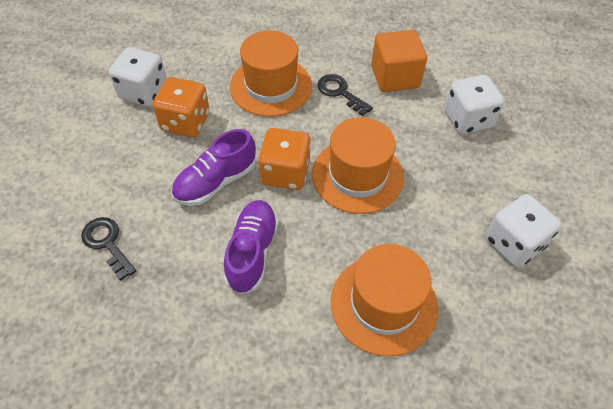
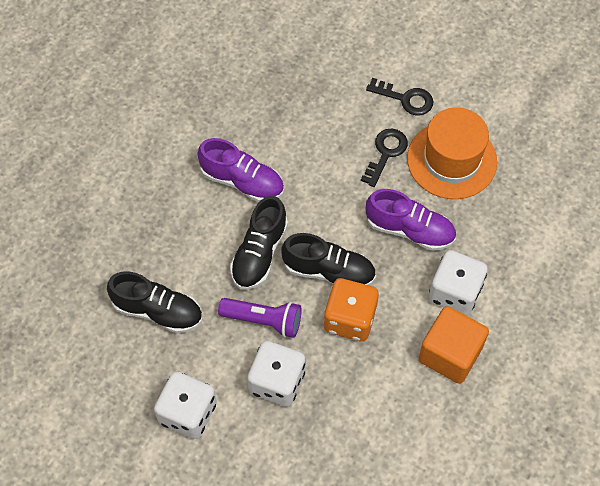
black shoe: none = 0 -> [107,272,202,333] [230,196,288,290] [281,233,376,286] = 3
orange dice: [153,77,210,137] [258,128,311,190] = 2 -> [324,278,379,342] = 1
orange hat: [230,31,312,117] [312,117,404,214] [331,244,438,356] = 3 -> [407,107,497,199] = 1
purple flashlight: none = 0 -> [218,298,302,338] = 1

